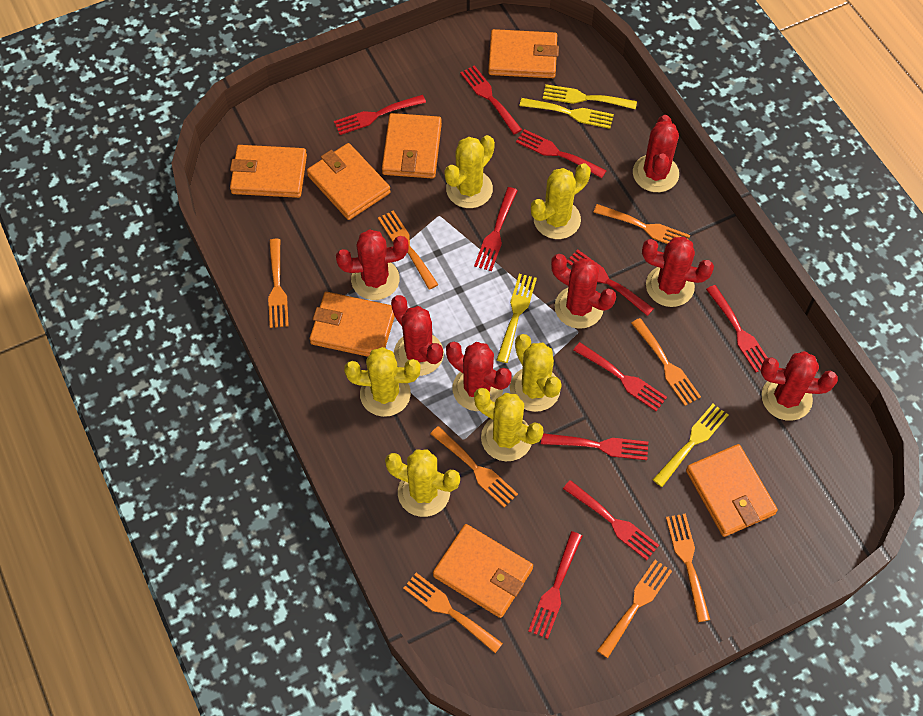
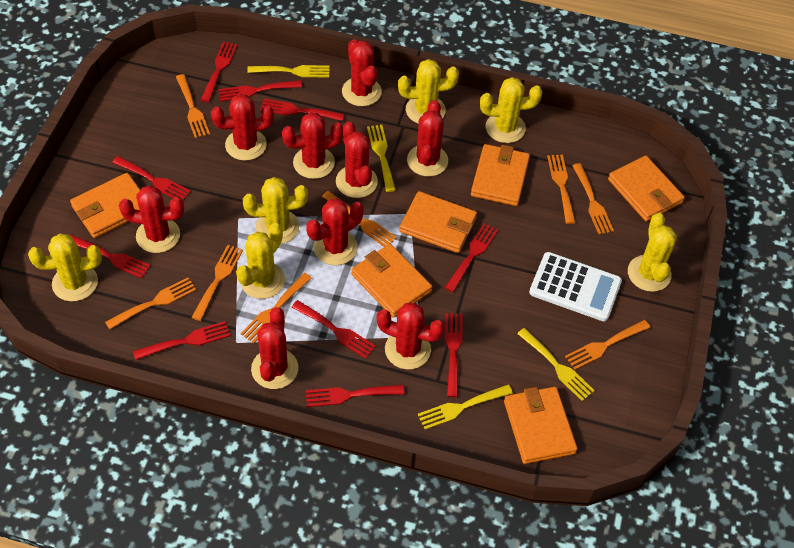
orange wallet: [230,145,307,198] [307,143,391,220] [309,292,395,357] [382,113,442,179] [433,524,533,618] [488,29,559,78] [686,444,778,537] = 7 -> [70,173,140,238] [352,244,432,318] [399,191,477,253] [471,144,530,206] [504,387,578,464] [608,156,685,222] = 6
red cactus: [336,229,409,300] [391,295,444,376] [446,342,511,411] [551,254,616,329] [633,115,679,192] [642,237,714,307] [761,351,838,421] = 7 -> [119,185,184,253] [211,94,274,161] [251,307,298,389] [282,112,343,179] [306,198,364,265] [336,122,378,198] [342,39,382,106] [377,303,445,369] [407,100,448,177] = 9
white calculator: none = 0 -> [529,252,622,321] = 1

